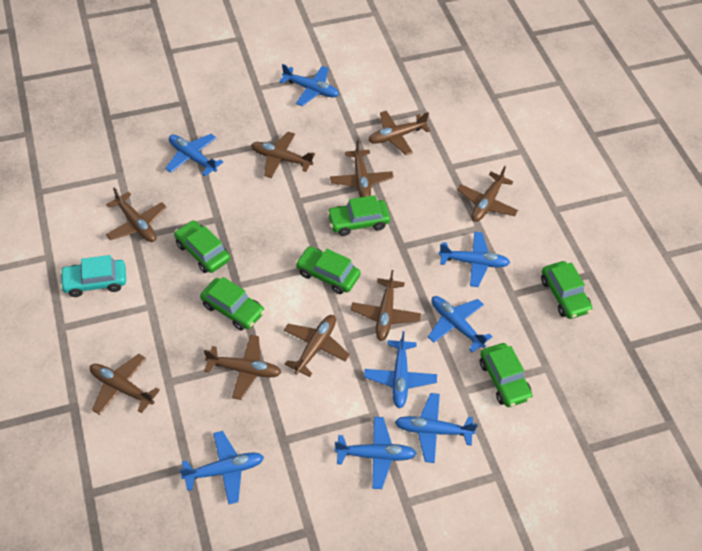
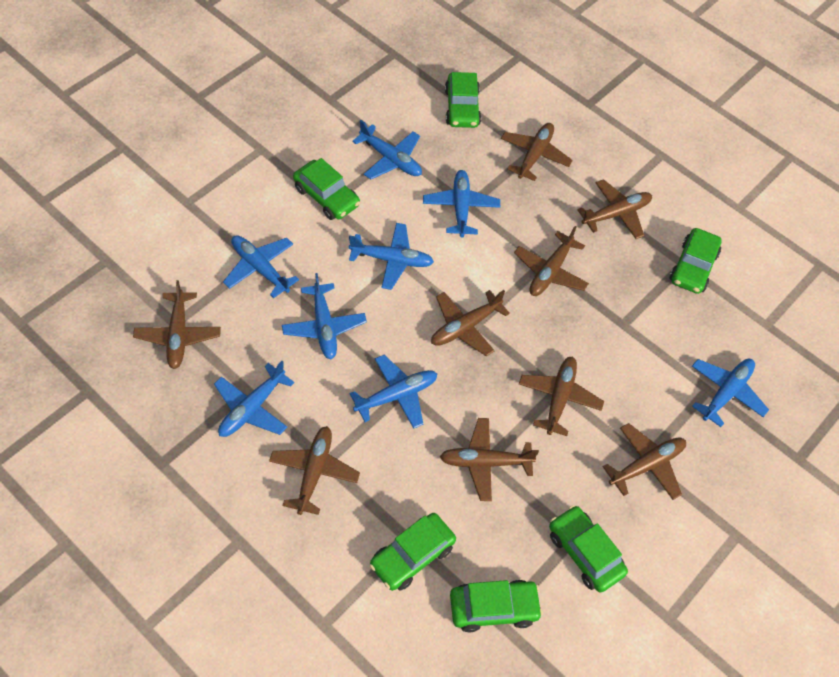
turquoise car: [60,255,126,297] = 1 -> none = 0

